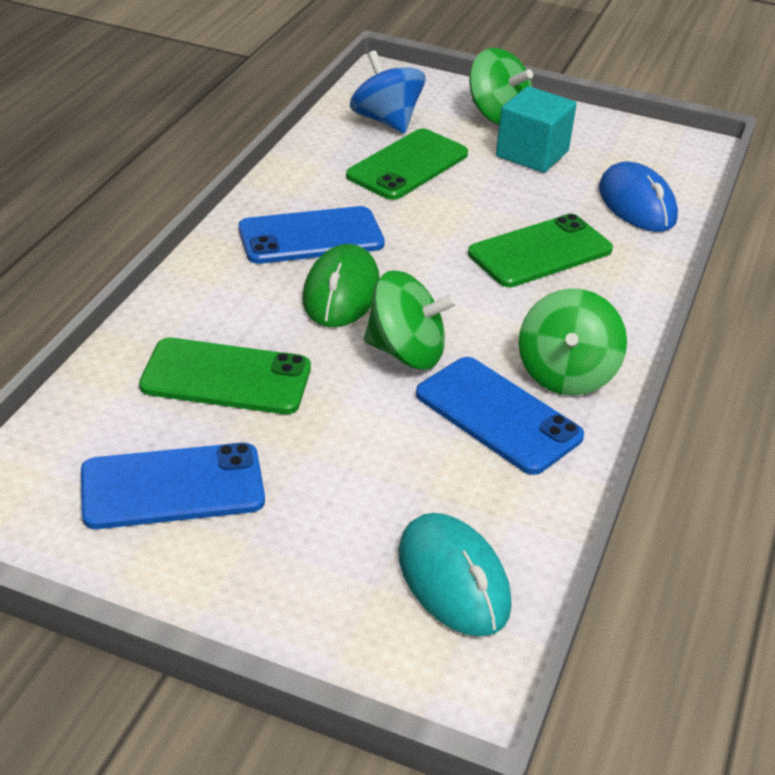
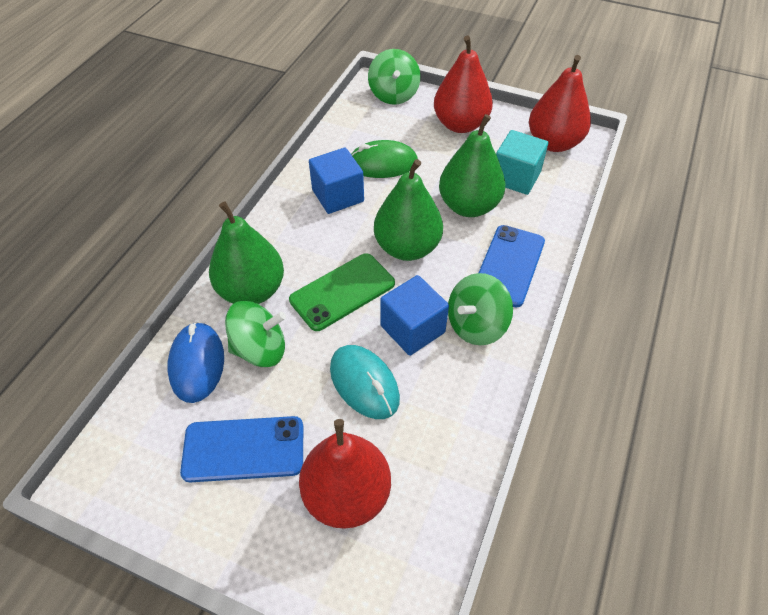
blue cube: none = 0 -> [309,148,364,214] [380,275,449,356] = 2
blue phone: [81,443,265,529] [238,206,385,264] [416,357,584,475] = 3 -> [180,416,303,482] [479,225,545,307] = 2
blue spinning top: [350,51,426,133] = 1 -> none = 0
green pear: none = 0 -> [209,201,284,304] [374,159,443,261] [439,114,505,217] = 3
green phone: [139,337,311,414] [346,128,468,200] [468,214,613,287] = 3 -> [289,253,395,331] = 1
red pear: none = 0 -> [299,419,391,529] [434,35,493,133] [529,55,591,152] = 3

